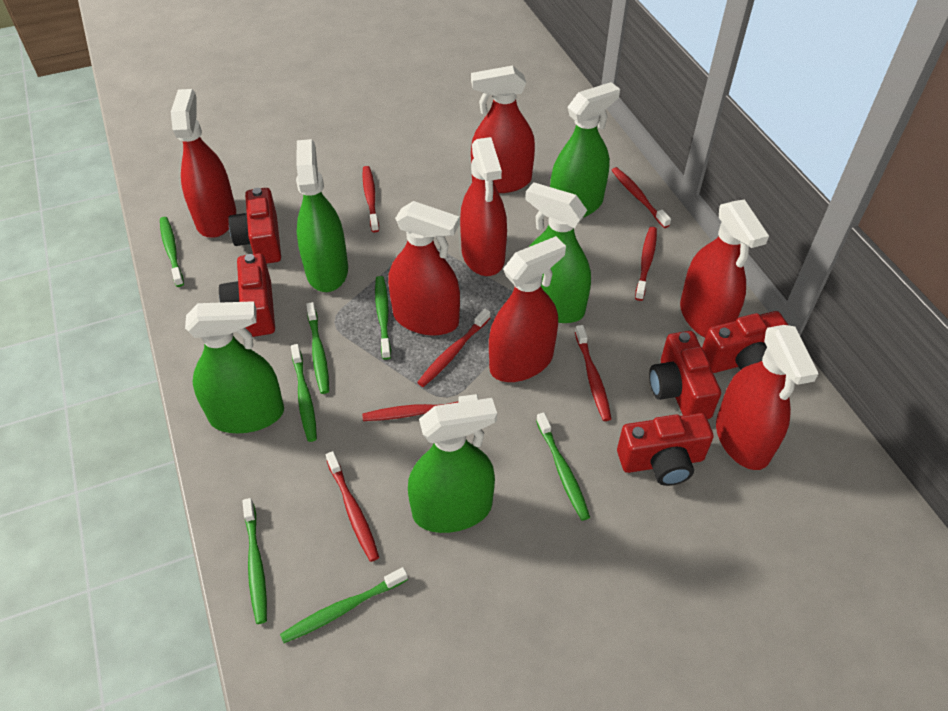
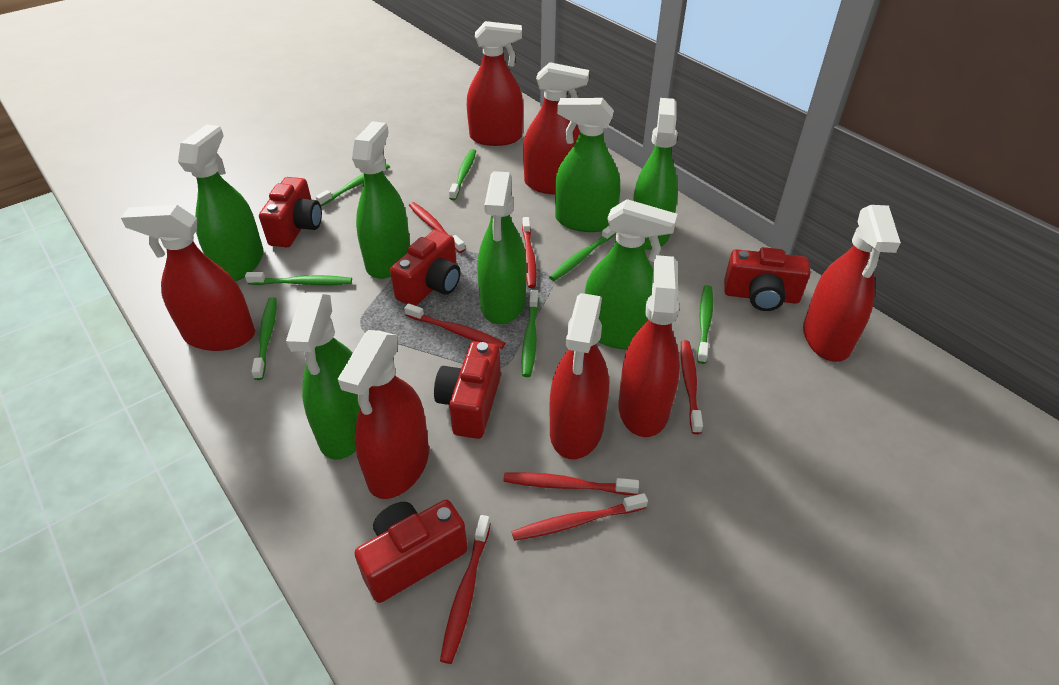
green spray bottle: [185,301,284,433] [296,139,348,292] [408,398,497,533] [525,182,591,323] [550,82,620,218] = 5 -> [178,124,264,281] [286,293,360,460] [352,121,410,279] [477,171,527,324] [555,98,620,232] [584,199,678,349] [633,98,678,250] = 7

